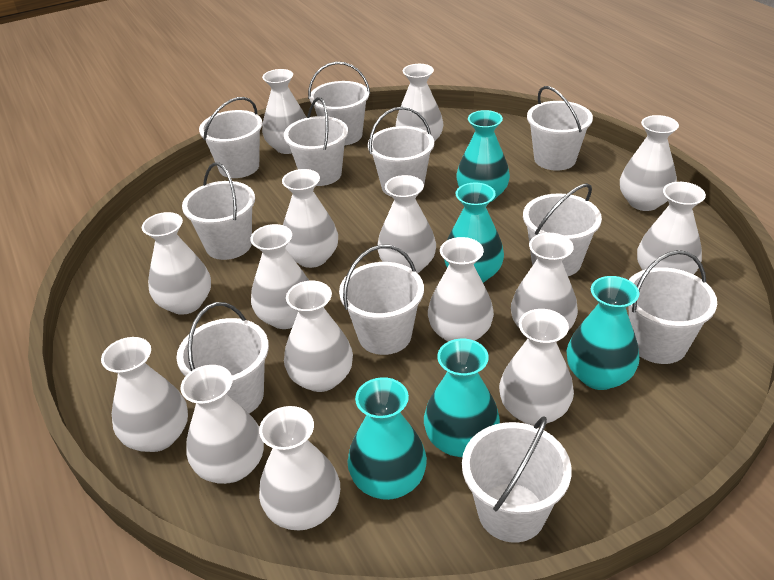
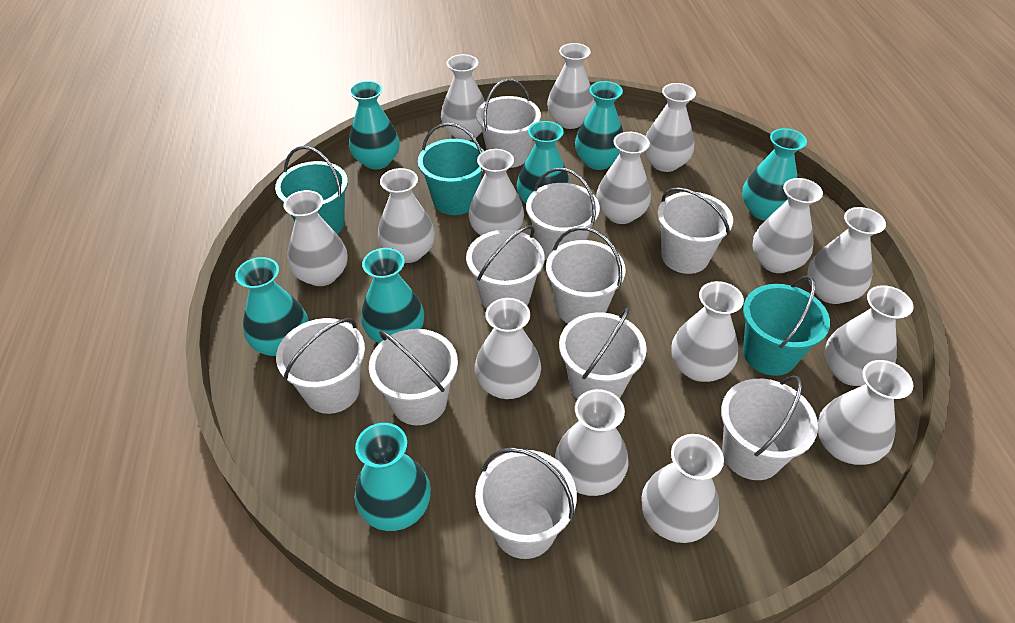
turquoise bucket: none = 0 -> [275,146,348,234] [418,123,484,215] [743,276,830,376] = 3
turquoise vase: [348,377,427,500] [424,339,500,457] [444,183,504,283] [456,110,510,202] [567,276,639,390] = 5 -> [235,257,309,356] [349,81,400,169] [354,423,431,531] [361,248,424,343] [517,121,570,204] [575,81,623,170] [742,128,807,220] = 7
white bucket: [177,302,269,413] [182,163,255,260] [199,97,262,178] [284,97,348,186] [308,62,370,146] [339,245,424,355] [368,107,434,197] [462,417,572,543] [523,183,602,276] [527,86,593,171] [628,250,717,364] = 11 -> [276,318,365,414] [369,329,458,425] [466,225,545,309] [475,447,577,559] [476,79,541,168] [526,168,600,260] [546,227,626,323] [559,308,647,399] [657,188,733,274] [721,376,818,480] = 10

